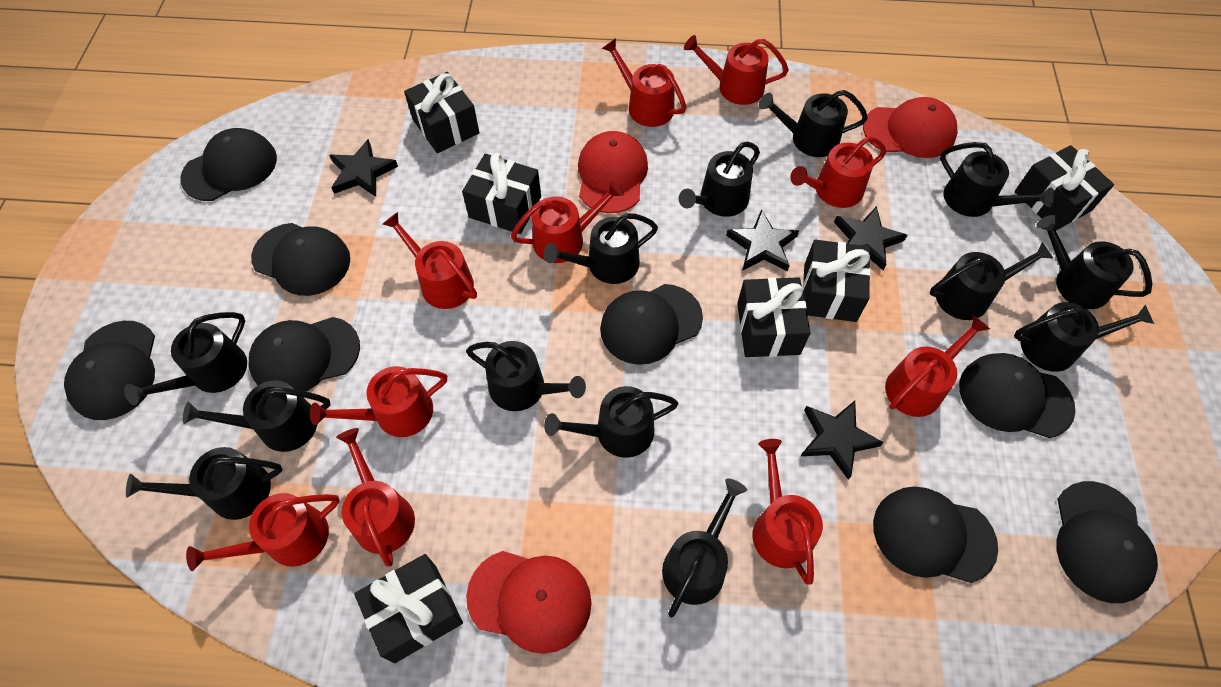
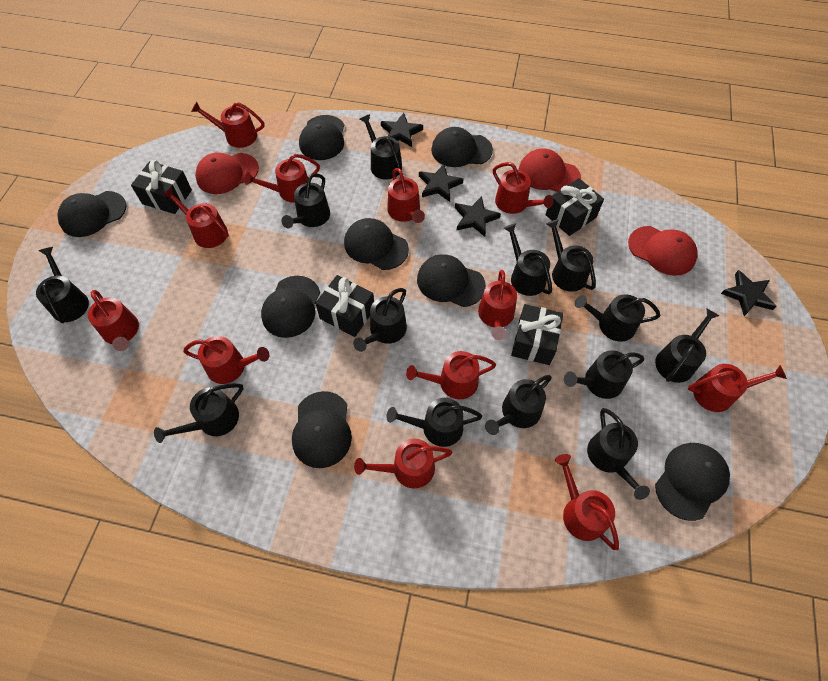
black gift: [354,554,463,663] [404,72,479,153] [462,153,541,234] [737,277,811,357] [802,240,871,322] [1014,145,1114,230] = 6 -> [131,160,192,214] [315,275,374,337] [511,304,563,365] [546,178,604,236] = 4
red watering can: [186,493,340,571] [310,366,447,437] [336,428,415,567] [382,212,477,309] [511,180,624,263] [602,38,686,127] [684,35,789,105] [752,439,823,585] [790,136,886,208] [885,315,990,417] = 10 -> [88,290,139,351] [162,187,229,248] [183,336,269,384] [191,102,264,148] [244,154,320,203] [354,438,453,488] [387,168,425,223] [406,351,496,399] [478,270,517,340] [493,162,554,214] [555,454,619,550] [688,364,787,412] = 12

